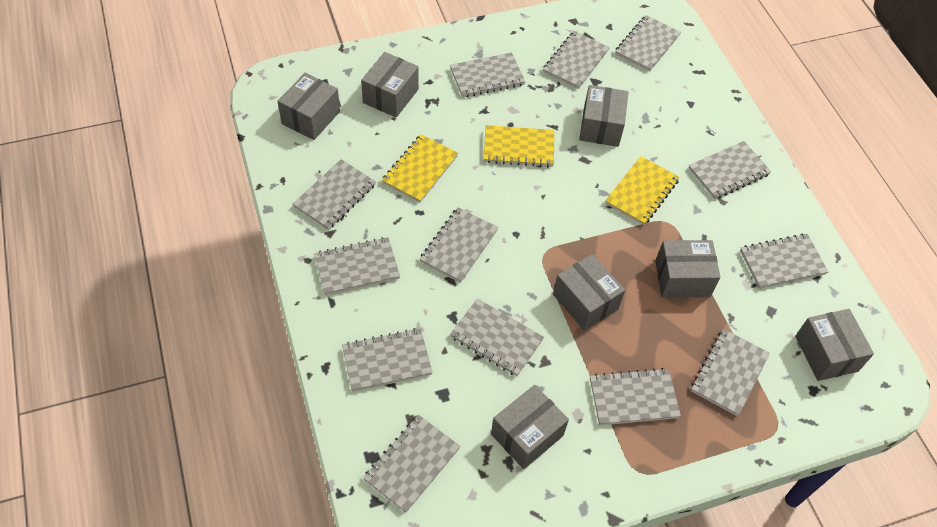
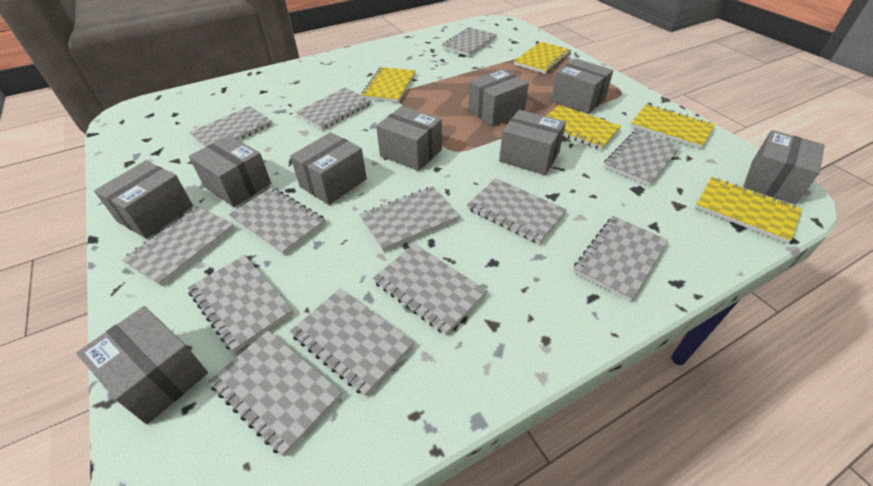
grey box: [278,73,340,140] [361,52,419,118] [491,385,569,469] [553,254,625,331] [579,85,628,147] [655,240,721,298] [795,309,874,381] = 7 -> [76,306,208,424] [94,160,193,239] [189,135,271,207] [290,132,367,205] [376,106,442,171] [469,69,529,126] [499,110,566,175] [551,58,613,114] [743,130,825,204] = 9
yellow notebook: [382,134,458,202] [484,125,554,167] [605,156,680,225] = 3 -> [361,67,416,102] [514,42,571,74] [546,105,621,150] [631,104,715,149] [695,177,802,244] = 5

